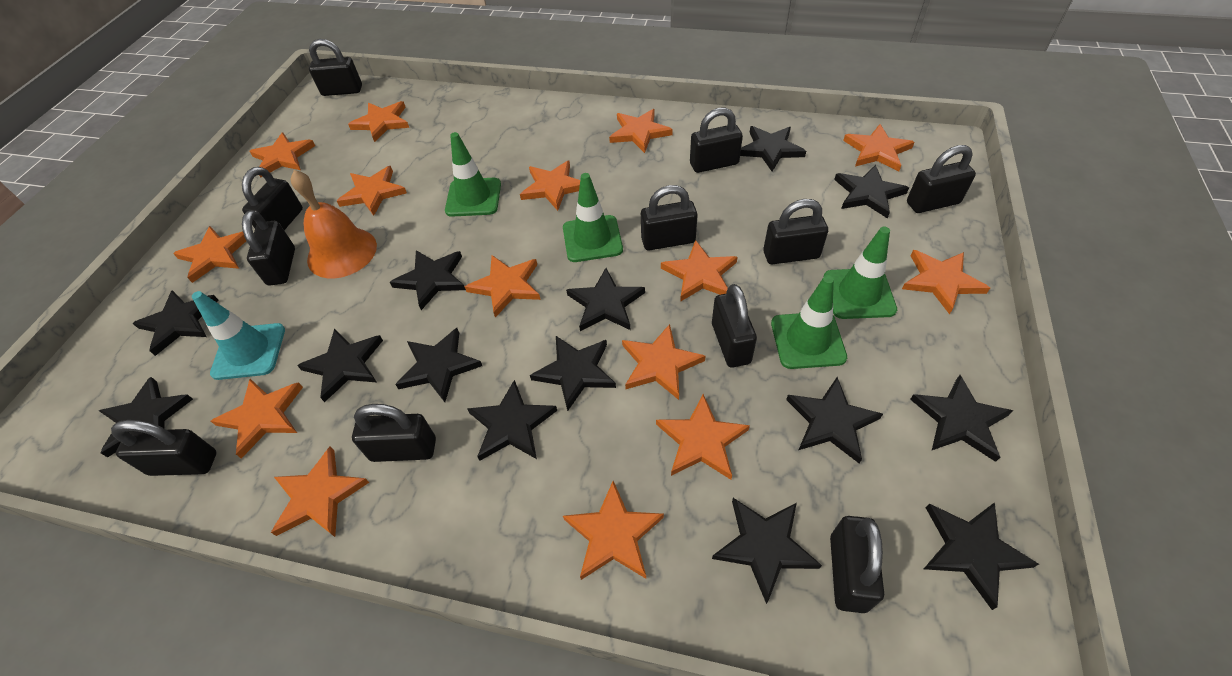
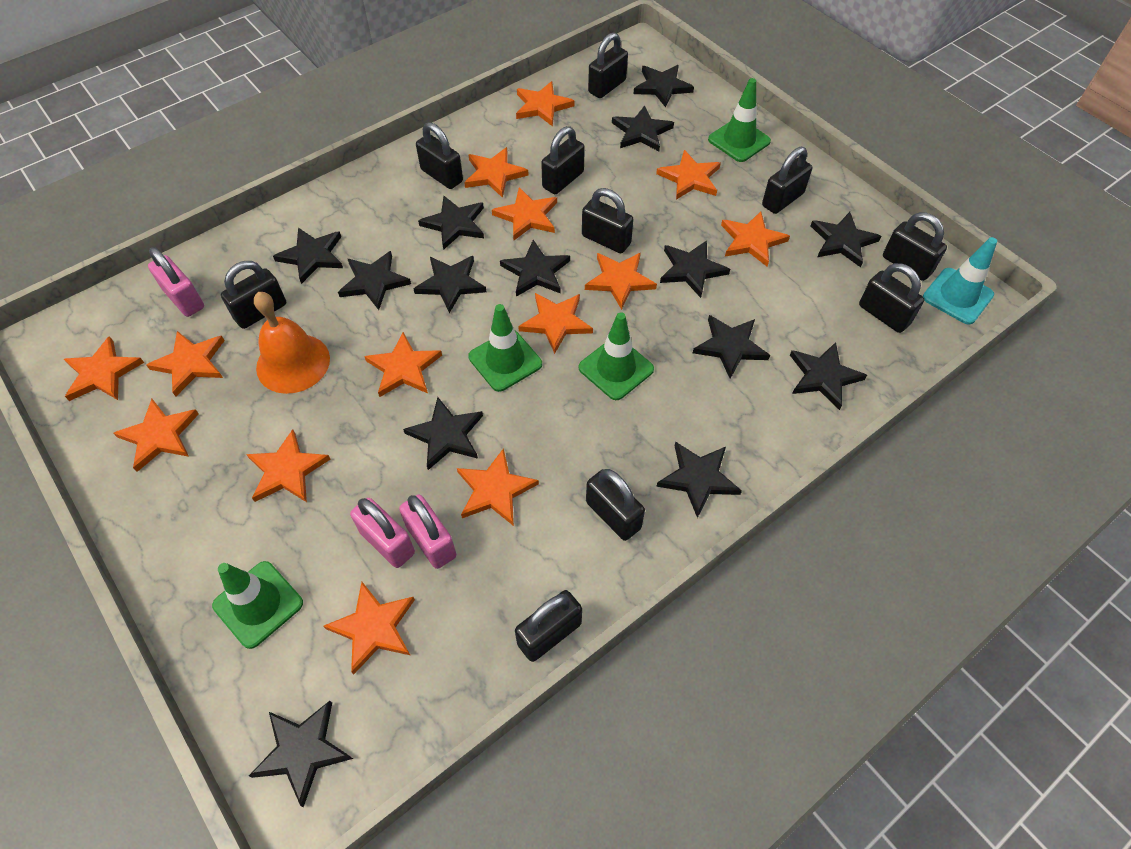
black padlock: [111,420,216,476] [242,167,303,230] [242,210,295,286] [309,39,362,96] [352,404,436,462] [641,185,698,250] [690,108,743,173] [712,284,757,368] [763,199,828,264] [830,516,884,613] [907,145,976,213] = 11 -> [221,261,286,329] [416,122,463,189] [515,590,582,662] [541,126,585,194] [582,188,634,253] [586,469,645,541] [588,33,628,98] [762,147,812,214] [859,263,924,333] [883,212,947,281] = 10
orange star: [173,226,246,283] [211,379,303,458] [249,132,315,177] [271,447,370,537] [337,166,407,216] [348,101,409,142] [464,255,541,318] [520,160,580,211] [563,481,664,580] [609,109,673,153] [622,324,706,400] [656,394,750,480] [661,240,738,302] [843,124,915,171] [902,250,990,314] = 15 -> [64,336,144,401] [113,399,199,472] [146,331,225,396] [246,429,330,502] [323,582,415,675] [364,332,442,397] [457,448,539,526] [464,147,529,198] [492,187,557,241] [516,81,575,127] [518,293,593,354] [585,253,657,310] [656,150,721,200] [721,211,790,266] = 14
pink padlock: none = 0 -> [148,247,204,317] [350,498,415,568] [399,495,456,569] = 3

